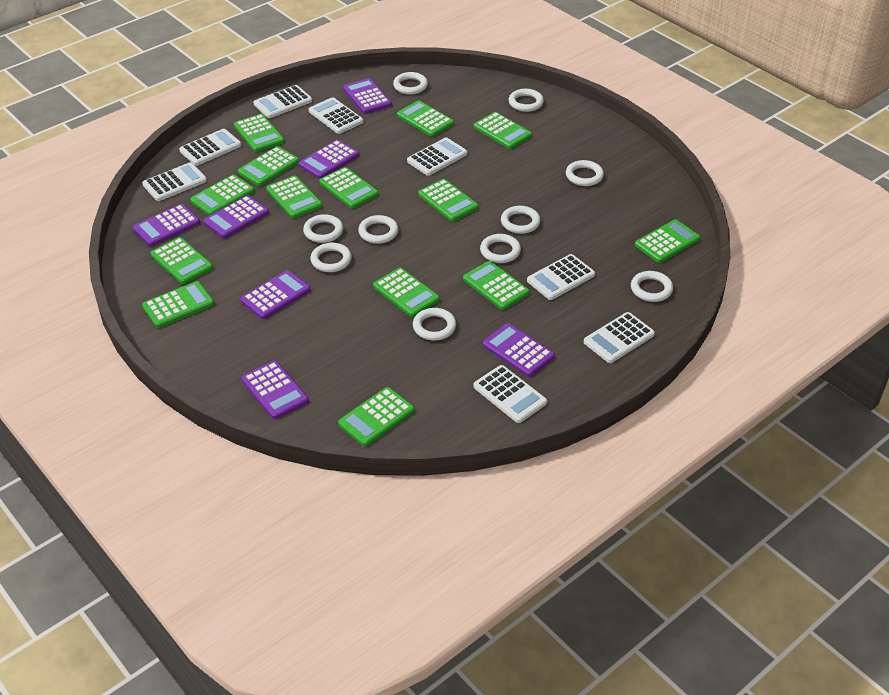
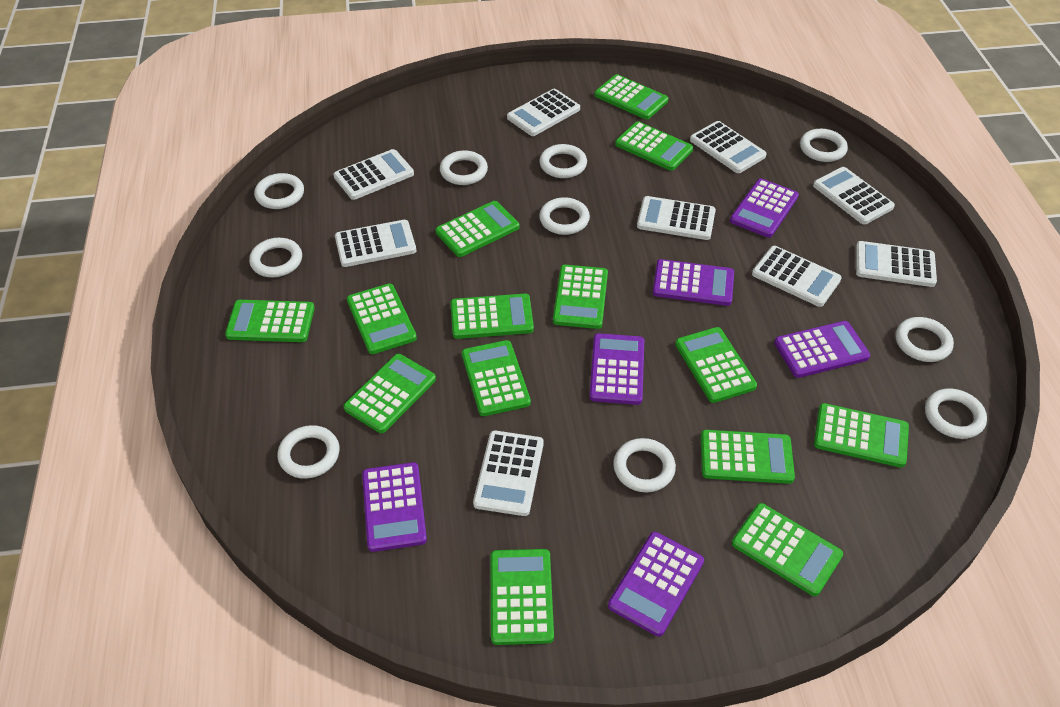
purple calculator: [133,204,200,246] [203,195,269,238] [240,270,311,319] [241,361,309,419] [298,140,359,179] [343,78,392,114] [482,323,555,377] = 7 -> [362,462,427,552] [589,333,644,405] [608,532,704,637] [653,259,734,306] [730,178,799,238] [774,321,870,378] = 6
white calculator: [142,162,207,201] [179,129,241,166] [253,85,312,118] [309,97,363,134] [407,137,468,176] [473,365,547,423] [527,254,595,300] [584,312,655,363] = 8 -> [333,149,414,200] [335,220,416,267] [473,431,544,516] [507,89,580,136] [637,196,716,240] [690,121,767,173] [752,246,842,307] [813,167,895,224] [856,241,937,287] = 9

